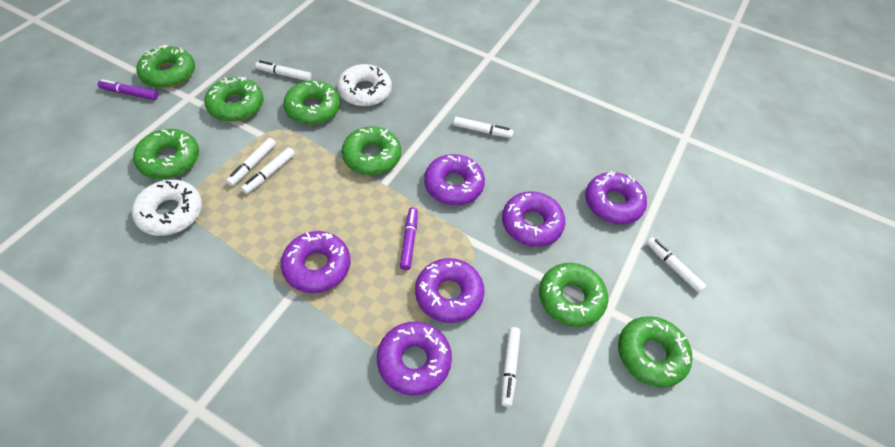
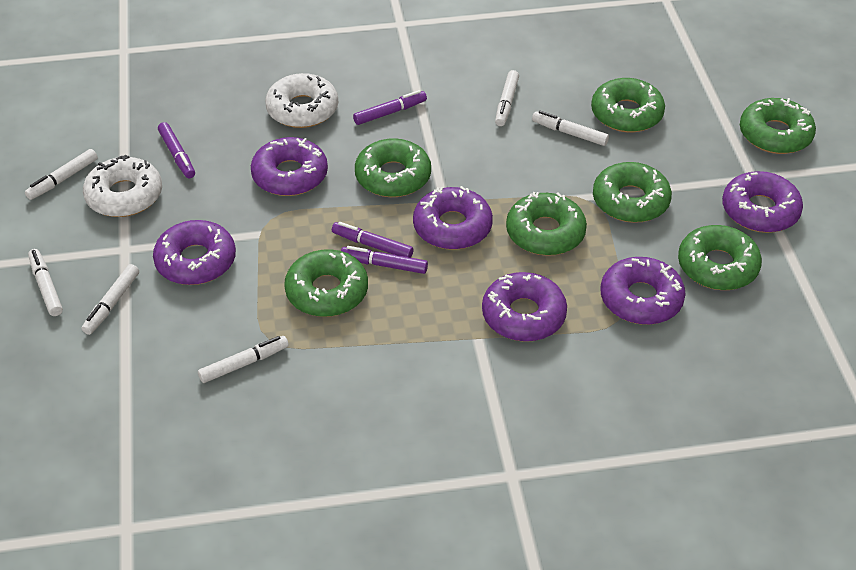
purple marker: [98,79,158,100] [400,207,418,270] = 2 -> [158,122,195,178] [332,222,414,258] [341,246,428,274] [353,90,427,125] = 4

